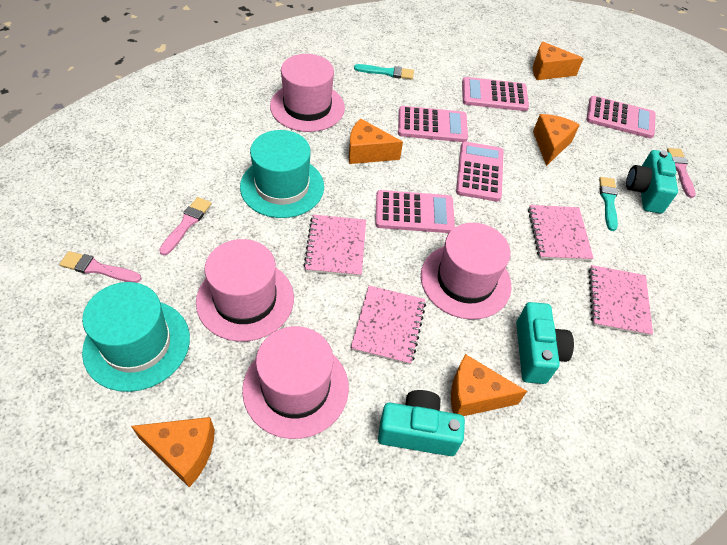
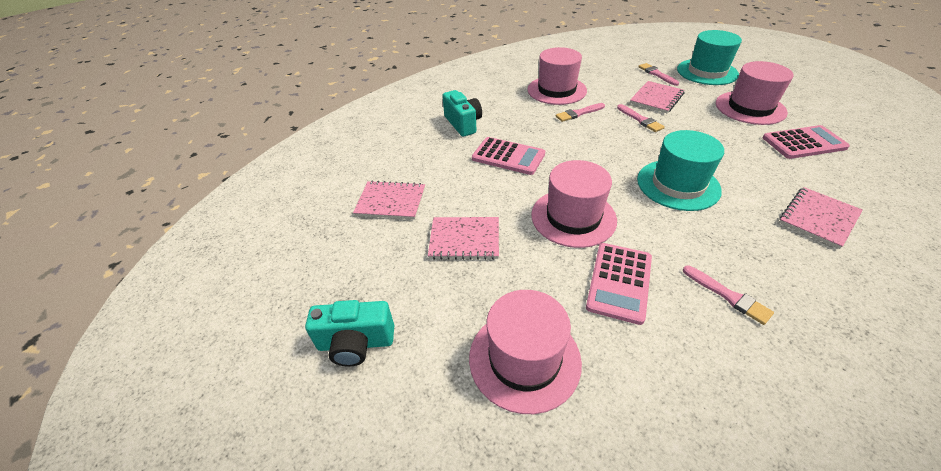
orange cheese: [131,417,215,487] [349,118,403,164] [451,354,527,416] [533,41,584,80] [533,114,580,166] = 5 -> none = 0
pink brush: [59,251,142,283] [159,197,212,256] [667,148,696,198] = 3 -> [556,103,605,122] [617,104,665,132] [638,63,679,86] [683,266,774,325] = 4
pink calculator: [375,190,455,233] [398,106,468,142] [456,142,504,202] [462,77,529,111] [586,96,656,138] = 5 -> [472,137,545,175] [586,243,652,325] [763,125,850,159] = 3
turquoise brush: [354,64,414,80] [599,177,618,231] = 2 -> none = 0
turquoise camera: [378,390,465,456] [516,302,574,384] [626,150,678,214] = 3 -> [305,300,394,366] [442,90,482,137] = 2

